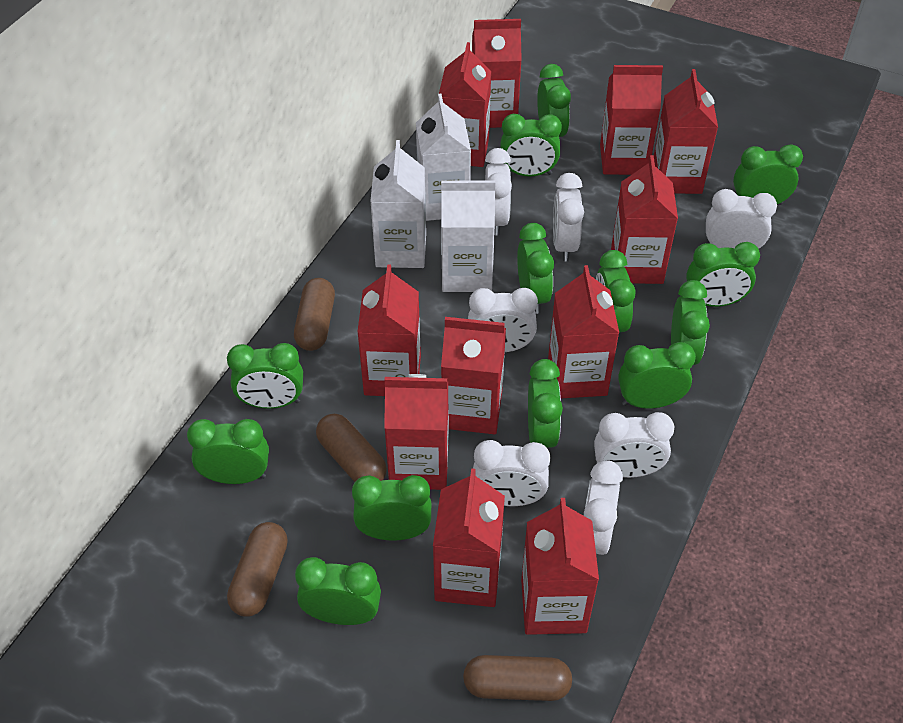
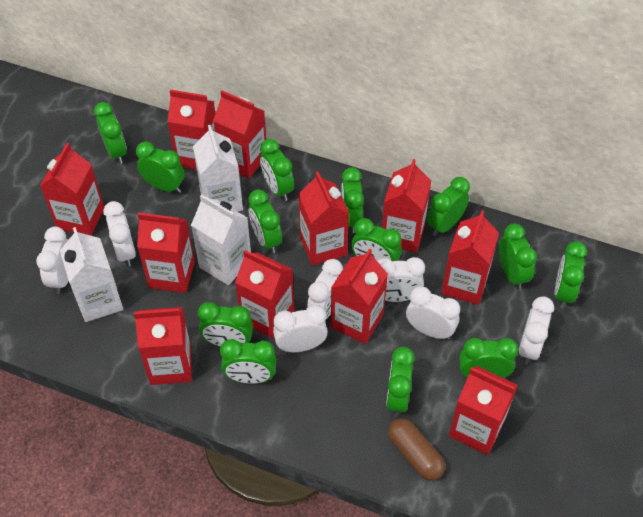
brown capsule: [227,522,288,617] [294,278,335,351] [316,414,387,482] [463,655,572,701] = 4 -> [388,418,445,481] = 1

